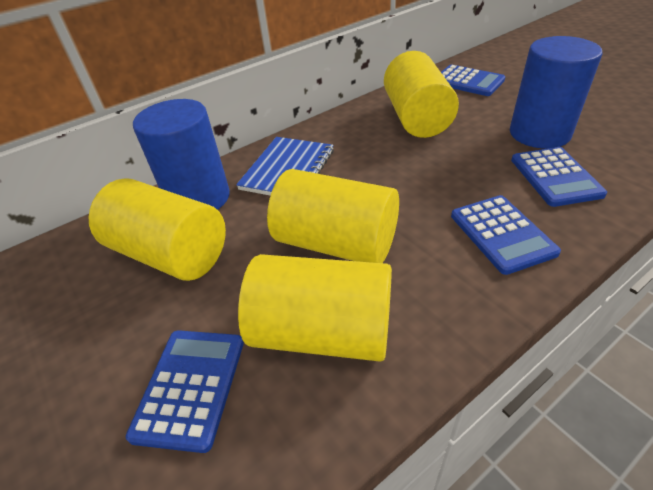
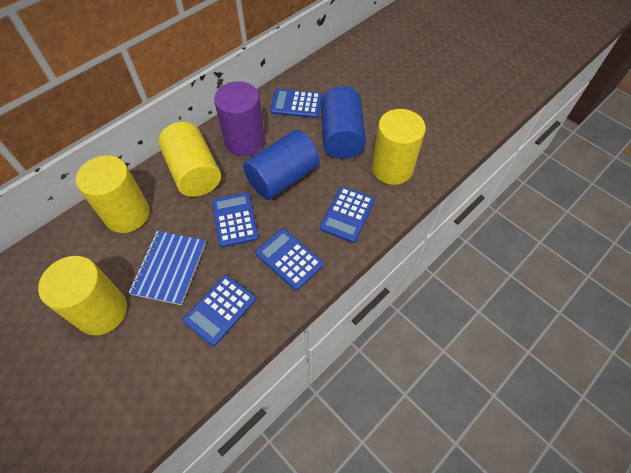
blue calculator: [126,330,244,453] [441,64,505,96] [451,195,561,275] [511,147,607,207] = 4 -> [183,275,256,346] [212,192,259,247] [255,229,324,291] [270,89,322,118] [320,186,375,243] = 5
purple cylinder: none = 0 -> [214,81,265,156] = 1

